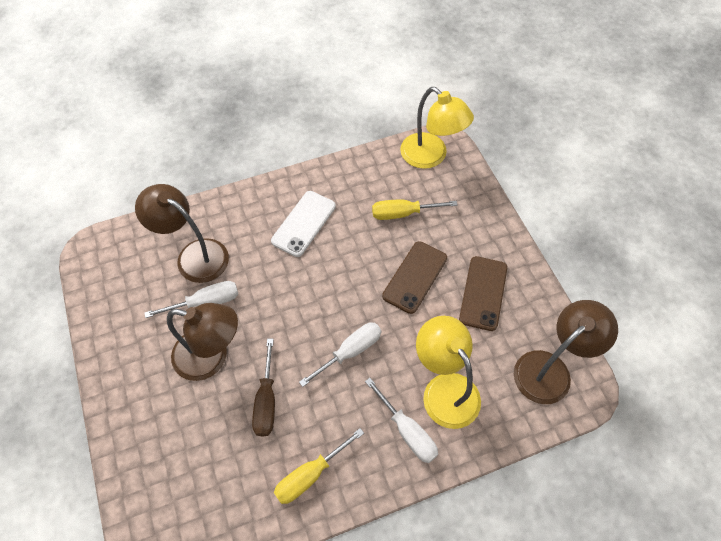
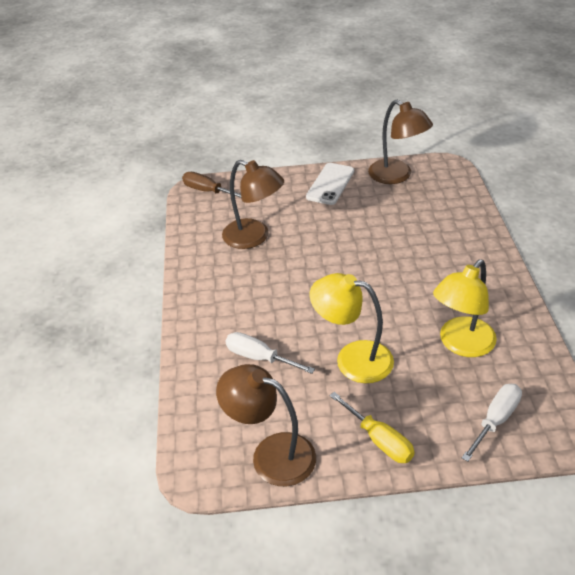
brown phone: [382,241,447,314] [459,256,507,331] = 2 -> none = 0
white screwdriver: [144,281,238,318] [299,322,381,387] [365,378,438,463] = 3 -> [225,332,315,374] [462,384,522,462] = 2
yellow screwdriver: [274,428,364,504] [372,200,458,220] = 2 -> [329,392,415,463] = 1

